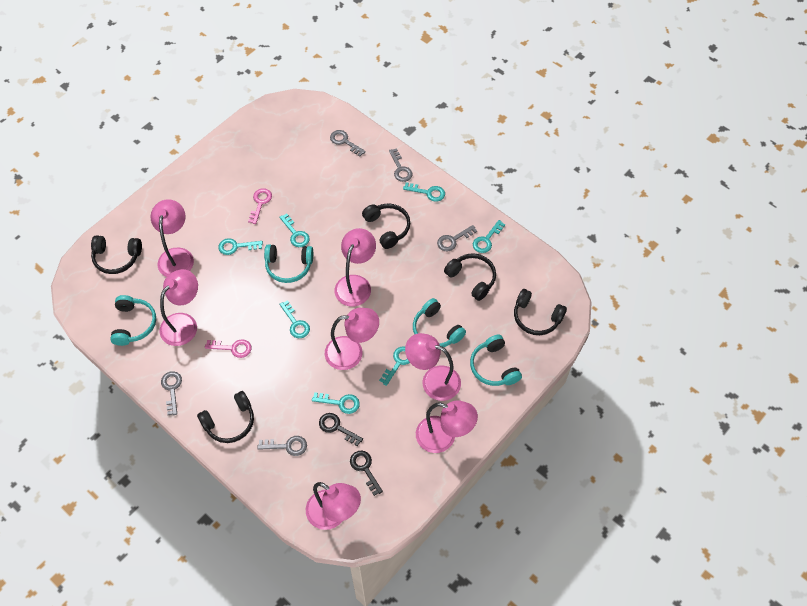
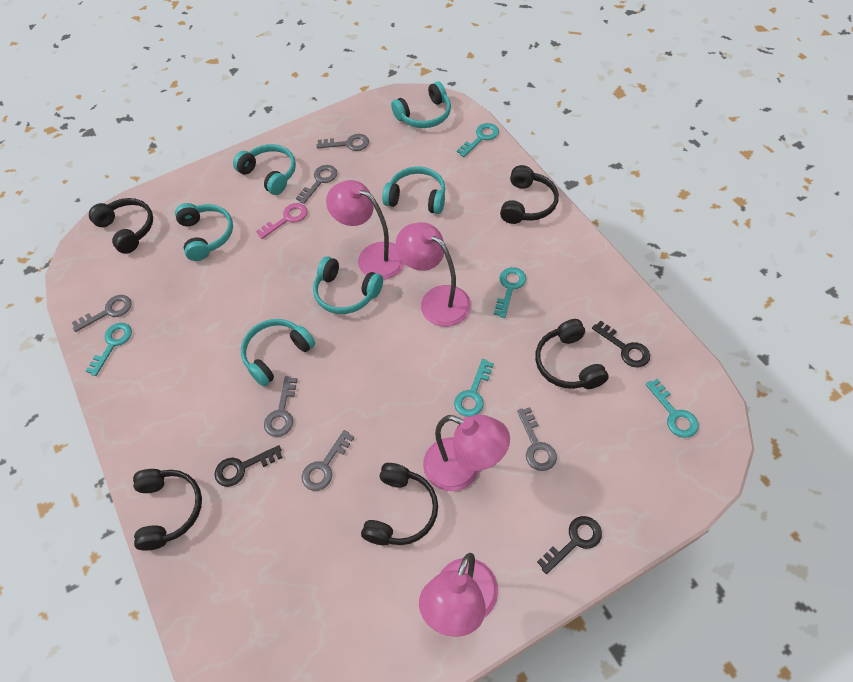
black key: [319,413,363,446] [350,451,383,496] = 2 -> [215,445,283,487] [537,516,602,574] [592,321,650,367] = 3
grey key: [161,371,182,415] [257,436,307,456] [330,130,366,156] [389,148,413,182] [437,225,477,251] = 5 -> [72,295,132,332] [264,376,297,437] [296,165,337,204] [302,430,354,491] [316,134,369,151] [517,407,557,471] = 6
pink key: [205,339,252,358] [248,188,272,224] = 2 -> [256,203,308,239] = 1
pink lamp: [151,199,194,277] [159,269,198,346] [306,482,361,530] [325,308,379,370] [334,228,376,306] [405,333,461,401] [416,401,478,453] = 7 -> [326,180,405,280] [396,222,471,327] [419,553,498,637] [423,415,510,491] = 4
turquoise headphones: [110,295,156,346] [264,244,313,283] [413,298,466,347] [470,335,522,386] = 4 -> [175,203,233,261] [233,144,296,195] [241,319,315,387] [313,256,383,314] [382,166,445,214] [391,81,451,128] = 6
turquoise key: [218,238,263,255] [279,214,310,247] [280,300,310,338] [312,392,360,414] [379,346,410,386] [403,182,445,202] [473,220,505,253] = 7 -> [86,323,132,376] [454,359,494,417] [457,123,499,157] [494,267,526,318] [646,379,699,438] = 5

